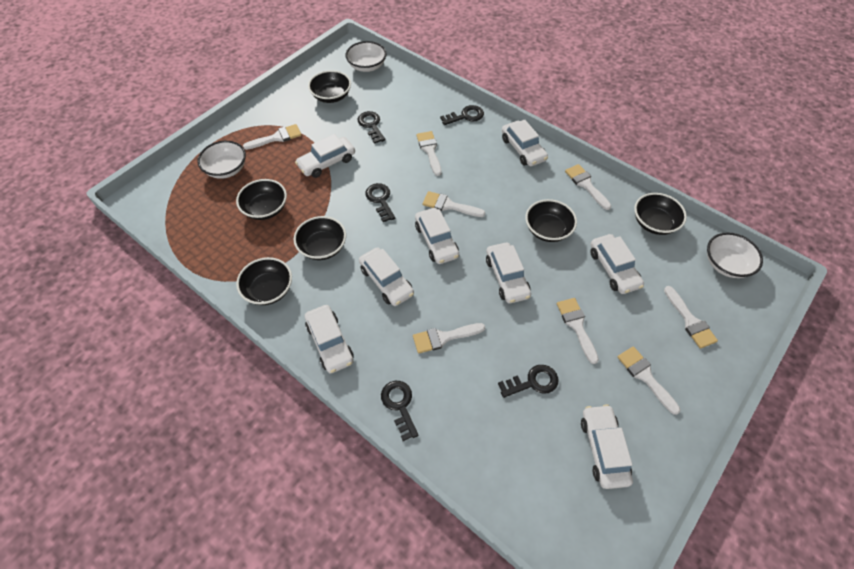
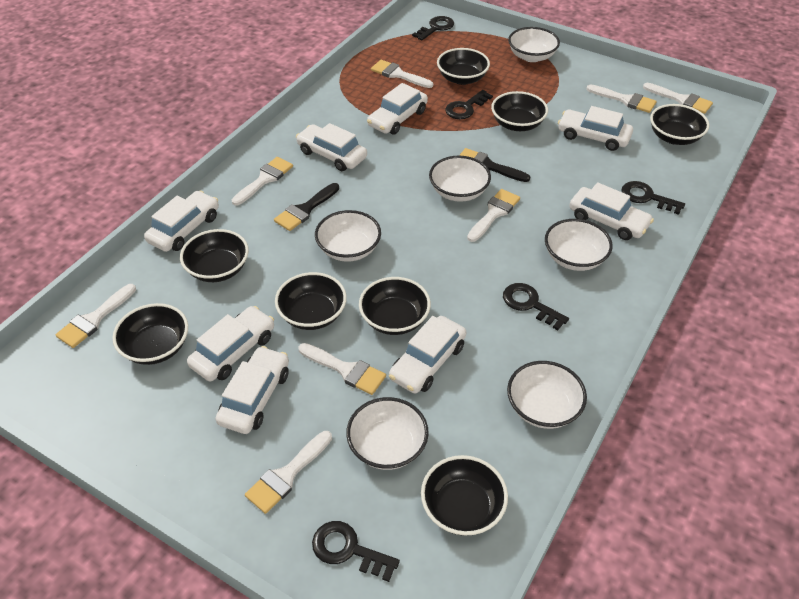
black bowl: [236,179,287,220] [236,257,292,305] [294,216,346,260] [308,70,351,103] [525,199,577,242] [634,193,687,235] = 6 -> [112,303,188,365] [180,229,249,282] [275,272,347,330] [359,277,431,335] [421,455,508,536] [437,48,490,85] [491,91,548,131] [650,104,709,145] = 8
black brush: none = 0 -> [274,183,339,231] [459,148,530,182] = 2
white bowl: [197,141,246,179] [345,41,387,72] [707,232,763,278] = 3 -> [315,210,381,262] [346,397,429,470] [429,156,491,202] [507,361,587,429] [508,27,560,62] [545,219,612,271] = 6

